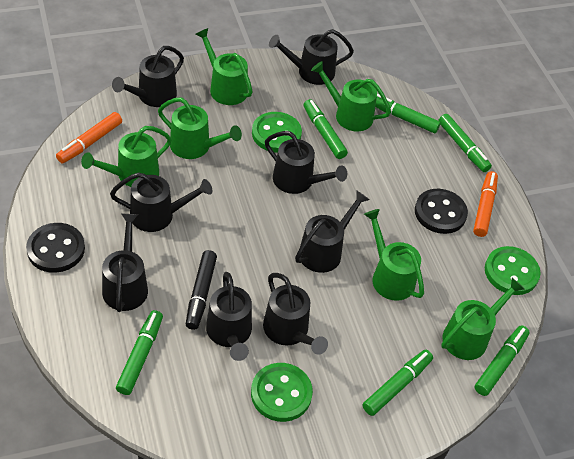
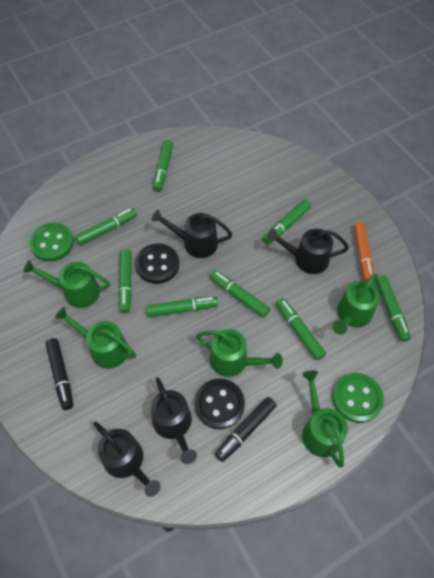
black marker: [186,250,217,330] = 1 -> [46,338,73,410] [215,397,277,462] = 2
black watering can: [102,214,148,312] [110,172,212,232] [112,46,184,107] [206,272,252,361] [263,273,328,355] [265,131,347,194] [269,29,354,85] [295,190,370,273] = 8 -> [93,421,160,497] [151,210,232,258] [151,377,197,464] [267,229,349,274] = 4
green button: [251,363,313,422] [252,112,302,153] [485,246,541,295] = 3 -> [29,223,74,262] [332,373,384,423] = 2
green marker: [116,310,163,395] [303,99,348,159] [363,350,433,416] [375,94,440,133] [438,114,492,172] [474,325,530,396] = 6 -> [75,208,137,246] [118,249,132,313] [146,296,218,317] [153,140,173,192] [210,270,270,318] [262,199,312,245] [276,298,326,361] [376,275,411,342] = 8
green watering can: [81,126,172,187] [158,97,242,159] [196,28,253,105] [311,61,391,131] [364,209,424,301] [441,278,525,360] = 6 -> [23,260,110,308] [55,307,136,369] [196,329,283,377] [302,370,348,468] [332,273,380,335] = 5
orange marker: [56,112,122,163] [473,171,498,237] = 2 -> [354,222,374,282] = 1

